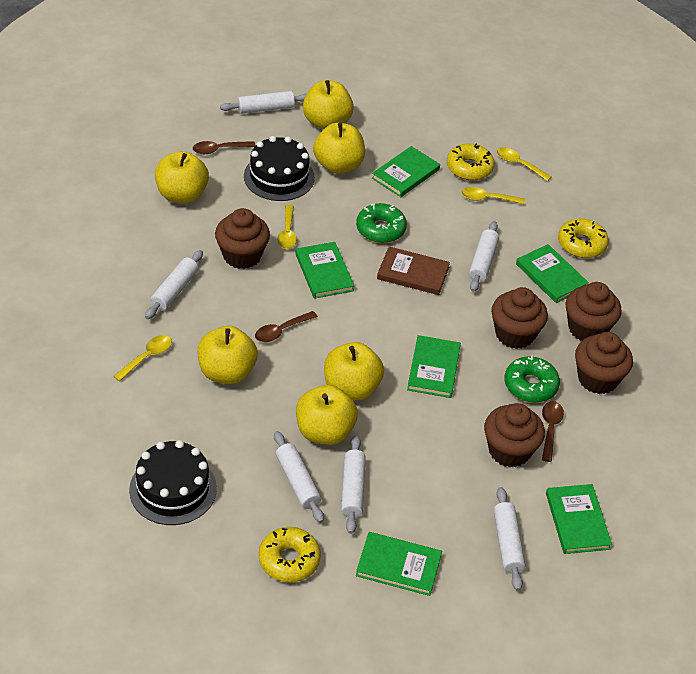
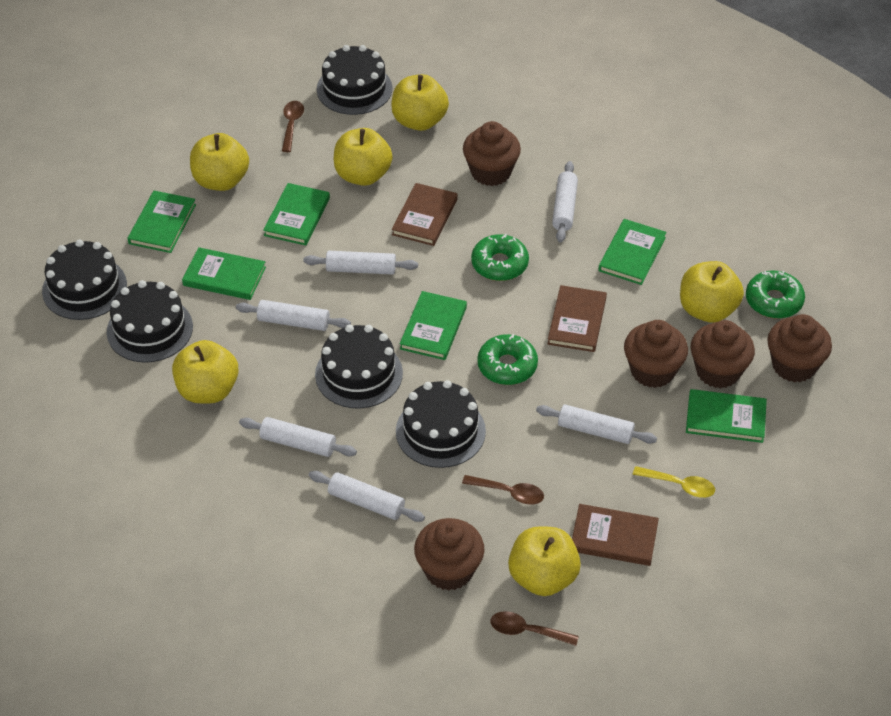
black cake: [129,440,217,525] [244,136,315,201] = 2 -> [42,240,127,320] [107,280,193,363] [315,324,403,409] [317,45,392,115] [396,380,486,468] = 5
brown book: [377,246,450,295] = 1 -> [392,183,458,246] [547,285,607,352] [572,504,659,566] = 3
green donut: [356,203,407,243] [504,356,560,403] = 2 -> [471,234,529,281] [477,334,538,385] [746,270,805,319] = 3
yellow donut: [259,527,321,582] [447,143,495,180] [558,218,609,258] = 3 -> none = 0
yellow spoon: [113,335,172,382] [277,205,297,249] [461,187,525,205] [497,147,551,181] = 4 -> [632,466,715,498] = 1

